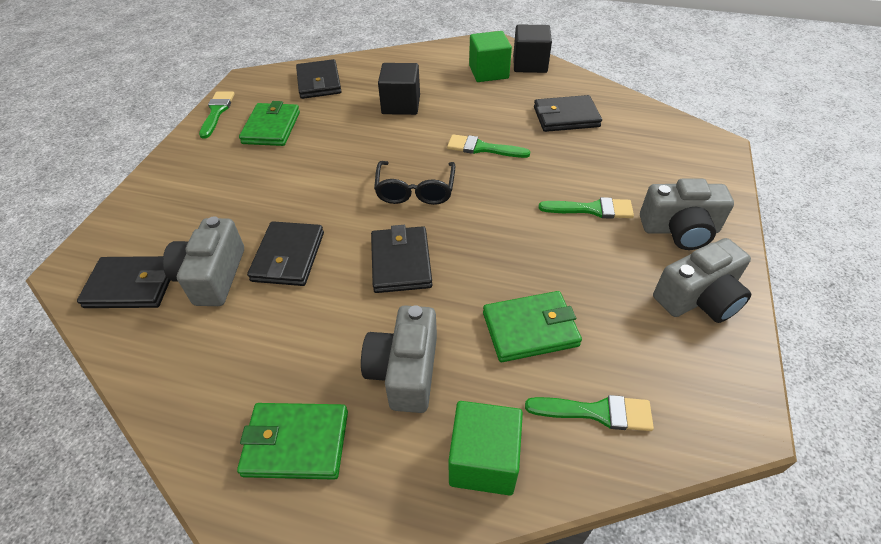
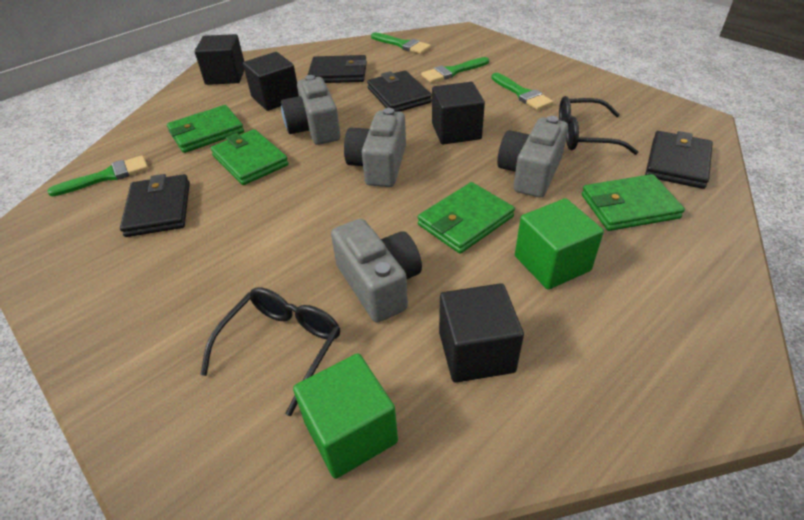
black cube: [378,63,420,115] [513,24,552,73] = 2 -> [195,34,245,85] [243,52,299,111] [432,82,485,145] [439,283,524,383] = 4
black glasses: [374,161,455,205] = 1 -> [200,287,340,416] [559,96,638,155] = 2
black wallet: [77,256,170,308] [247,221,324,286] [296,59,342,99] [371,225,432,293] [534,95,602,132] = 5 -> [120,174,190,237] [308,55,367,83] [367,70,432,112] [645,131,713,189] = 4
green wallet: [237,403,348,480] [239,101,300,146] [483,291,582,362] = 3 -> [167,105,244,153] [210,129,289,185] [418,182,515,254] [582,174,685,231] = 4

